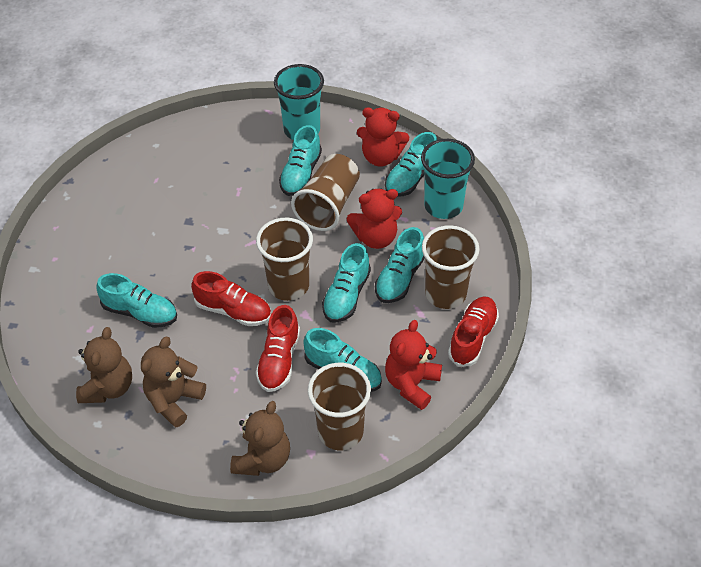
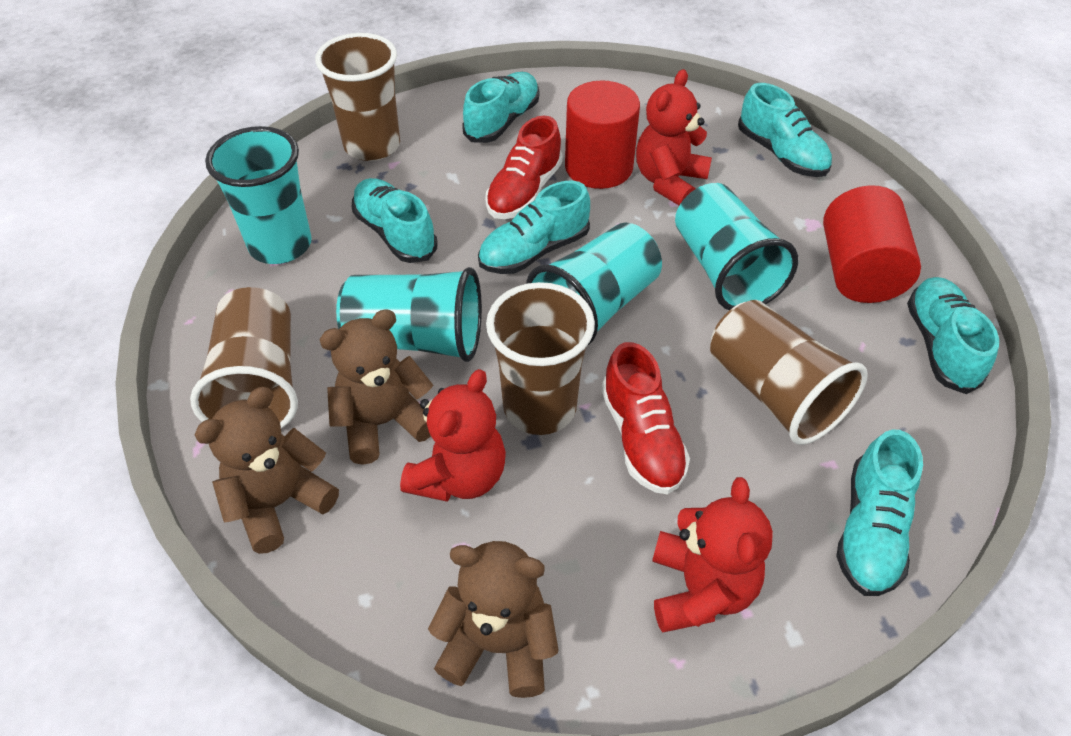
red cylinder: none = 0 -> [565,80,640,189] [823,185,921,303] = 2
red shoe: [191,271,271,326] [256,305,300,392] [448,296,499,367] = 3 -> [485,116,563,219] [601,342,690,495] = 2
turquoise cup: [274,64,324,140] [421,139,475,219] = 2 -> [205,126,312,264] [336,267,482,362] [526,223,662,345] [675,183,798,310] = 4

